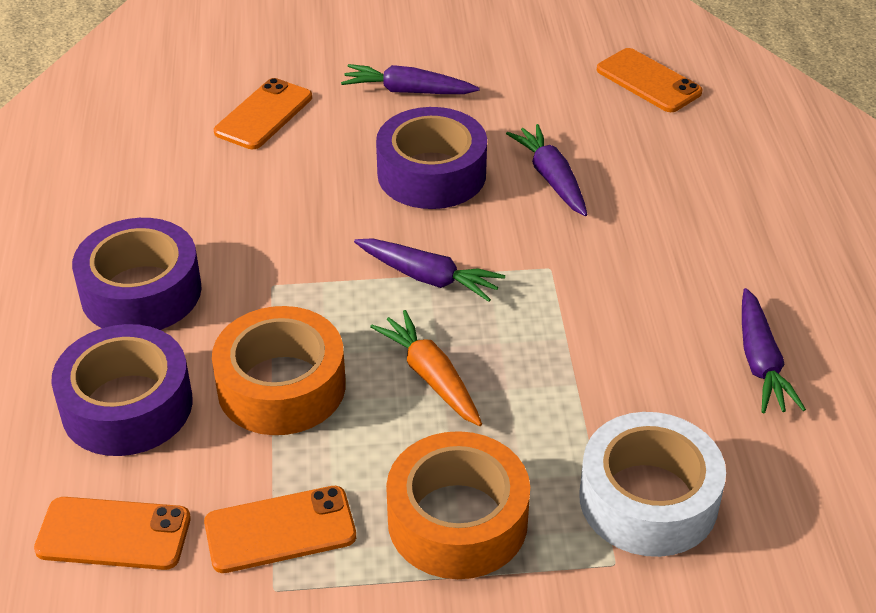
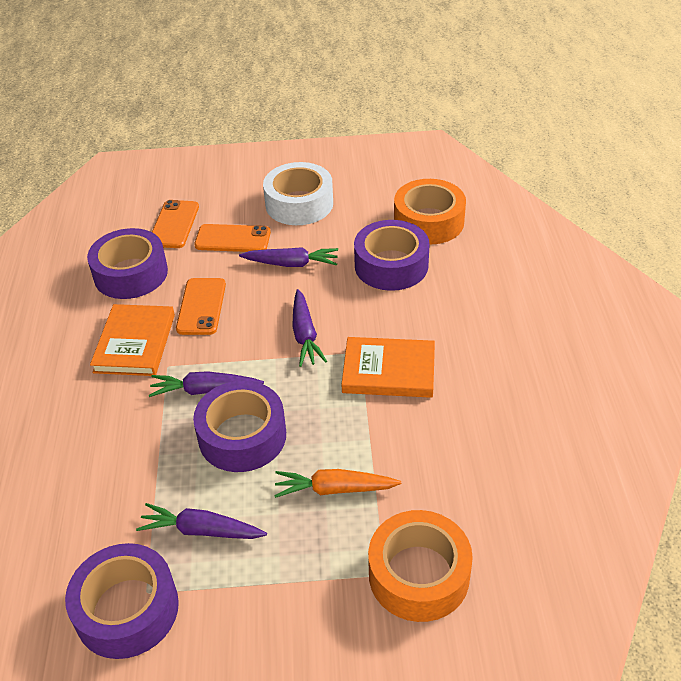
orange book: none = 0 -> [90,304,175,376] [341,337,435,398] = 2
orange phone: [34,497,191,570] [204,486,356,573] [214,78,312,149] [597,48,703,112] = 4 -> [152,200,199,248] [176,278,226,335] [194,224,271,252] = 3
purple tape: [51,324,193,456] [72,218,202,330] [376,107,487,209] = 3 -> [65,543,179,659] [87,228,168,299] [193,381,286,472] [354,220,430,291] = 4

